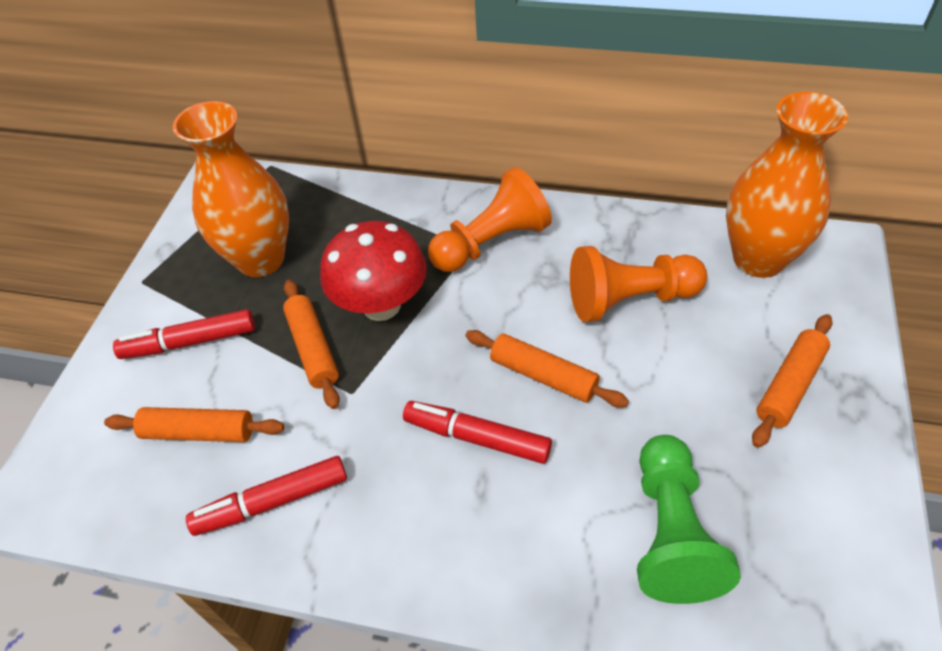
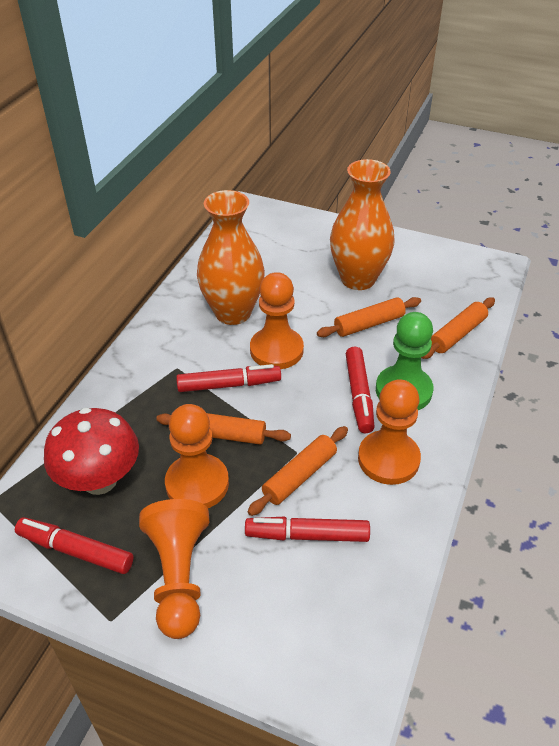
orange pawn: [428,167,552,272] [570,246,707,322] = 2 -> [139,499,210,639] [165,404,229,508] [250,272,304,369] [358,379,421,485] = 4
red marker: [113,309,255,359] [186,456,347,536] [403,401,552,464] = 3 -> [15,517,134,574] [176,364,281,392] [245,517,370,542] [346,347,374,433] = 4

